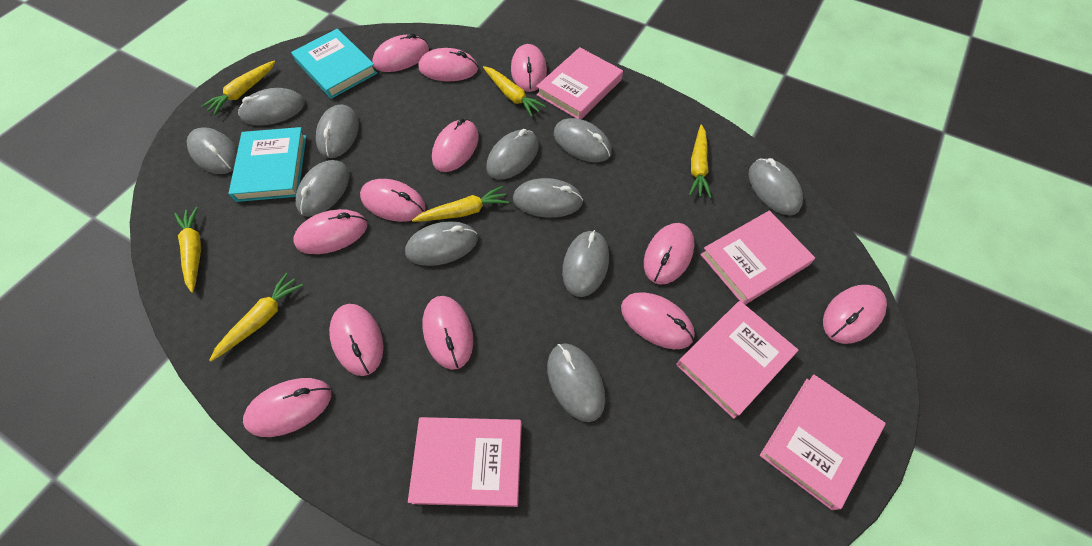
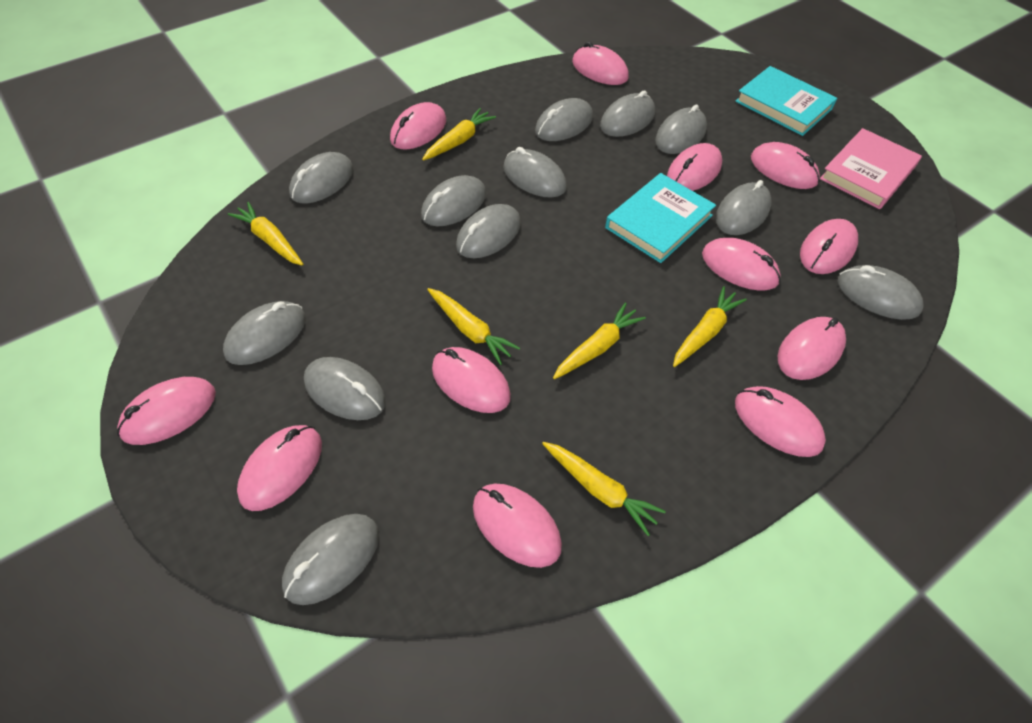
grey mouse: [187,127,238,174] [238,88,305,126] [295,160,350,217] [316,104,359,158] [405,221,478,266] [486,129,538,180] [513,178,583,218] [547,343,605,422] [554,118,612,162] [562,230,609,297] [748,158,803,215] = 11 -> [223,301,306,365] [282,514,379,605] [289,152,353,204] [304,357,386,420] [421,175,486,226] [456,204,521,258] [503,147,567,198] [535,98,593,141] [600,90,655,137] [655,104,707,154] [716,180,772,235] [838,265,924,320] = 12
pink book: [408,417,522,507] [536,47,623,119] [677,301,798,419] [700,210,815,305] [760,374,886,510] = 5 -> [820,128,922,209] = 1

